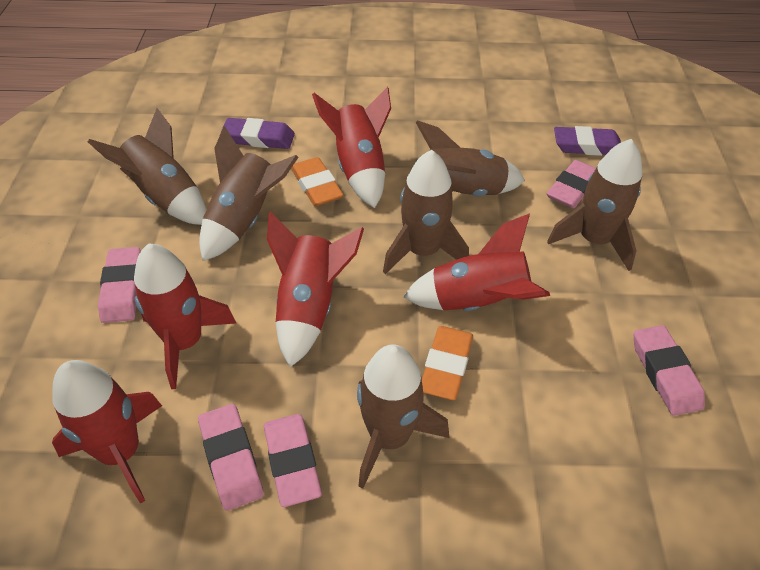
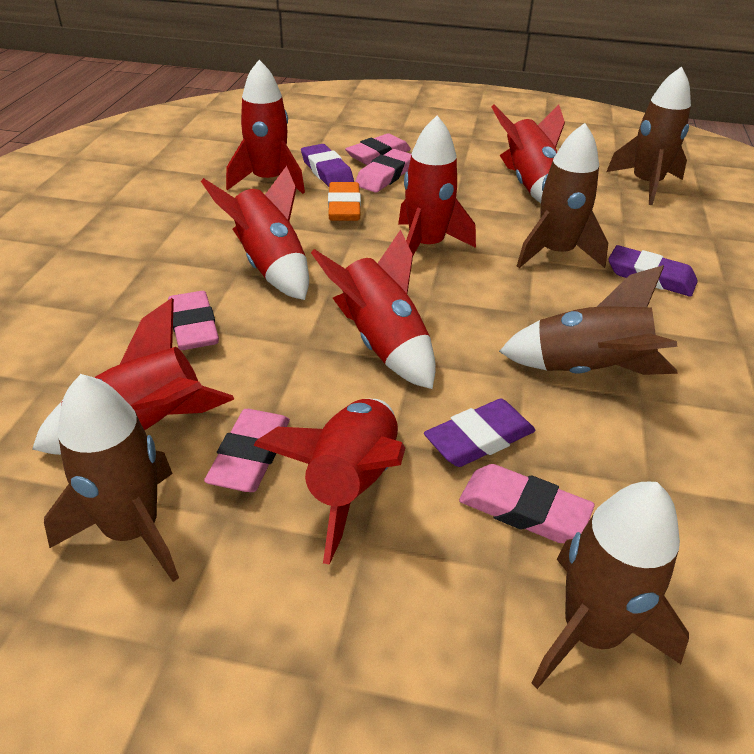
brown rocket: [88,108,206,225] [199,126,299,261] [357,344,449,489] [383,150,469,274] [415,120,525,197] [547,139,642,271] = 6 -> [44,374,179,582] [499,265,678,375] [517,123,608,268] [531,482,689,689] [607,66,691,205] = 5
orange eraser: [291,157,343,206] [422,326,473,400] = 2 -> [328,182,361,221] = 1
purple eraser: [221,118,295,149] [554,126,621,156] = 2 -> [301,144,354,187] [424,399,536,467] [608,245,698,297] = 3
red rocket: [52,360,162,504] [134,243,236,389] [267,212,364,367] [312,87,391,208] [403,213,550,311] = 5 -> [32,298,234,455] [201,166,309,300] [226,60,305,194] [253,399,405,565] [311,230,436,389] [398,115,476,256] [491,104,565,204] = 7

